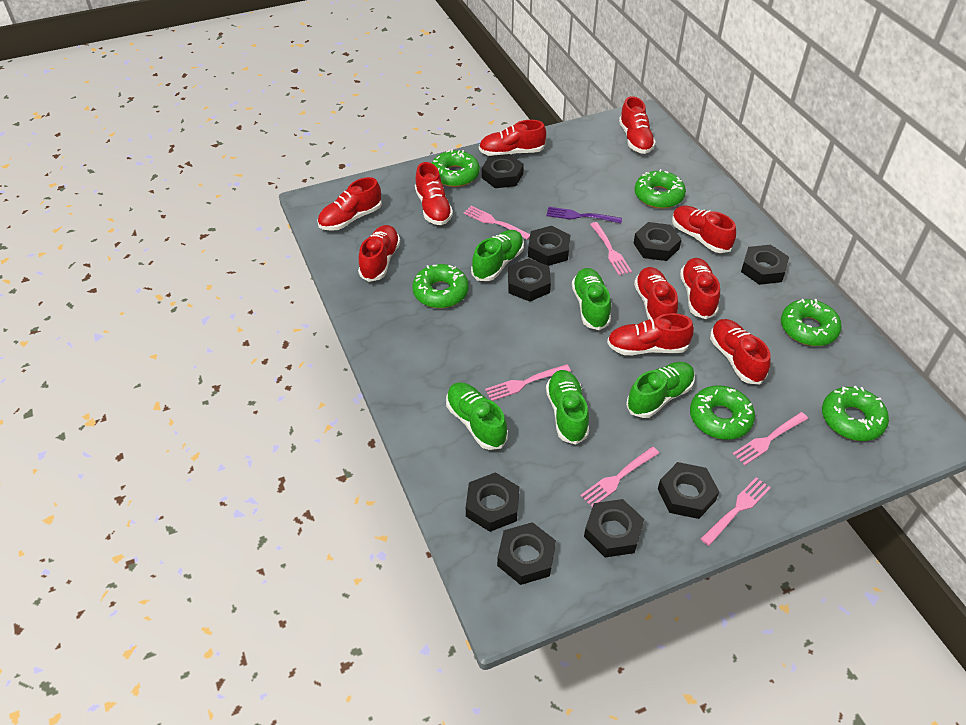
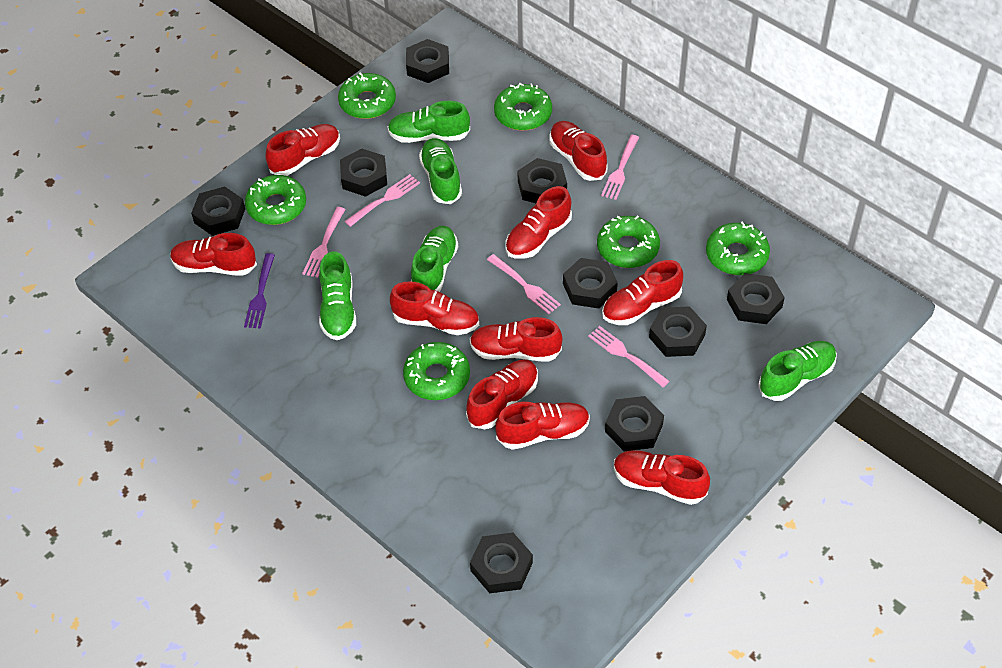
pink fork: [463,206,530,240] [485,364,571,401] [580,447,659,507] [590,222,632,275] [700,477,771,546] [733,412,808,465] = 6 -> [302,207,346,278] [344,174,420,227] [487,254,561,314] [588,326,670,387] [601,135,639,200] = 5

